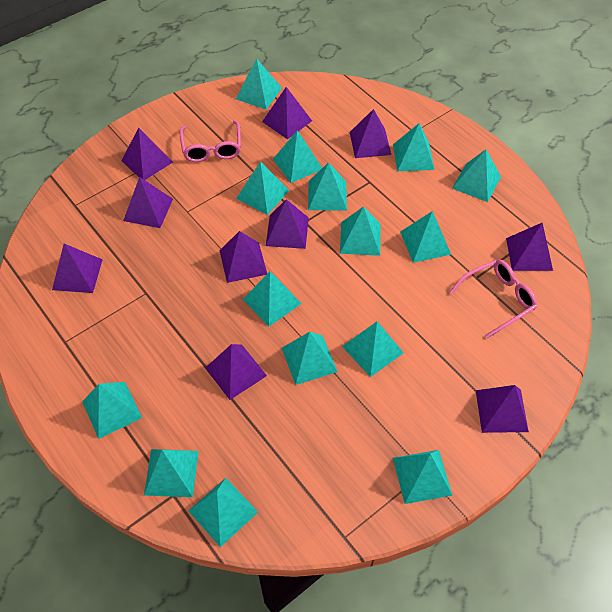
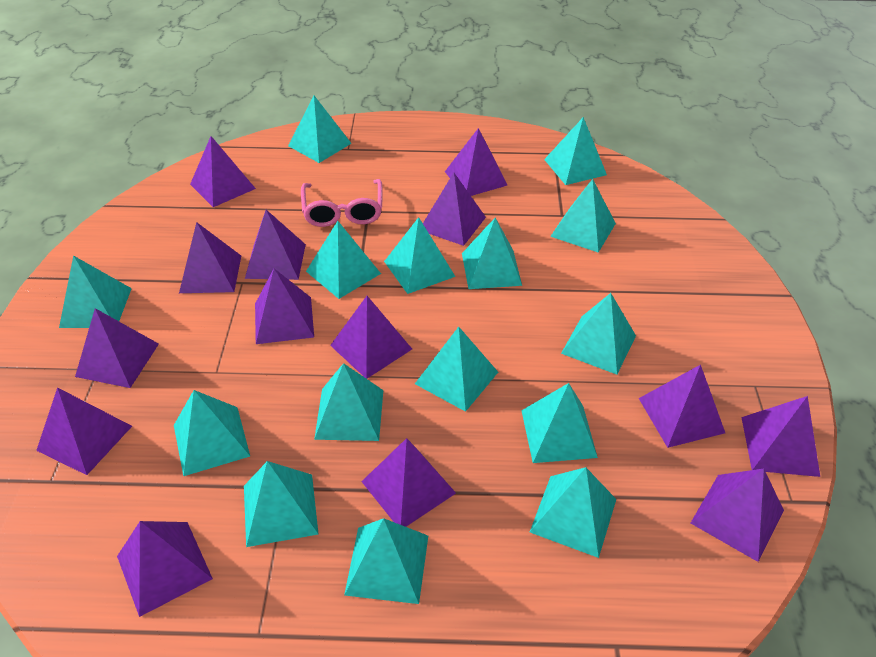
pink glasses: [179,121,241,162] [449,259,537,338] = 2 -> [301,179,383,227] = 1
purple pyramid: [52,244,103,293] [121,128,173,180] [123,177,173,228] [205,344,267,400] [220,231,267,283] [262,87,312,140] [266,199,309,249] [350,109,391,158] [476,385,529,433] [506,222,553,271] = 10 -> [36,387,132,475] [75,308,159,388] [117,521,213,617] [179,222,241,293] [190,136,256,207] [245,210,306,280] [255,269,314,344] [330,296,412,379] [361,438,456,527] [423,173,486,246] [445,128,508,196] [639,365,725,448] [691,469,784,562] [741,396,820,477] = 14

